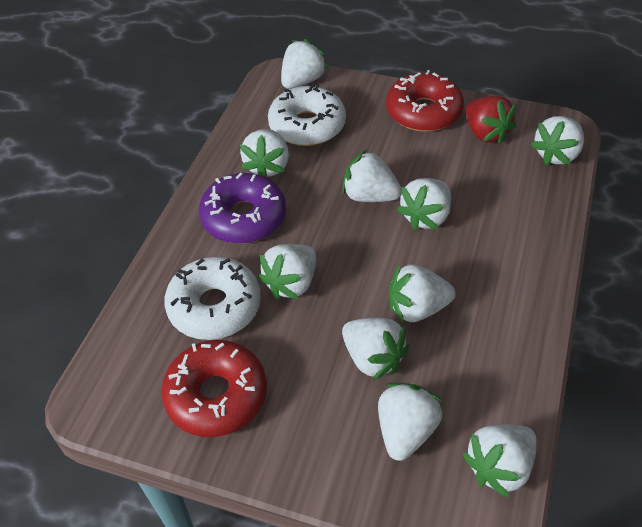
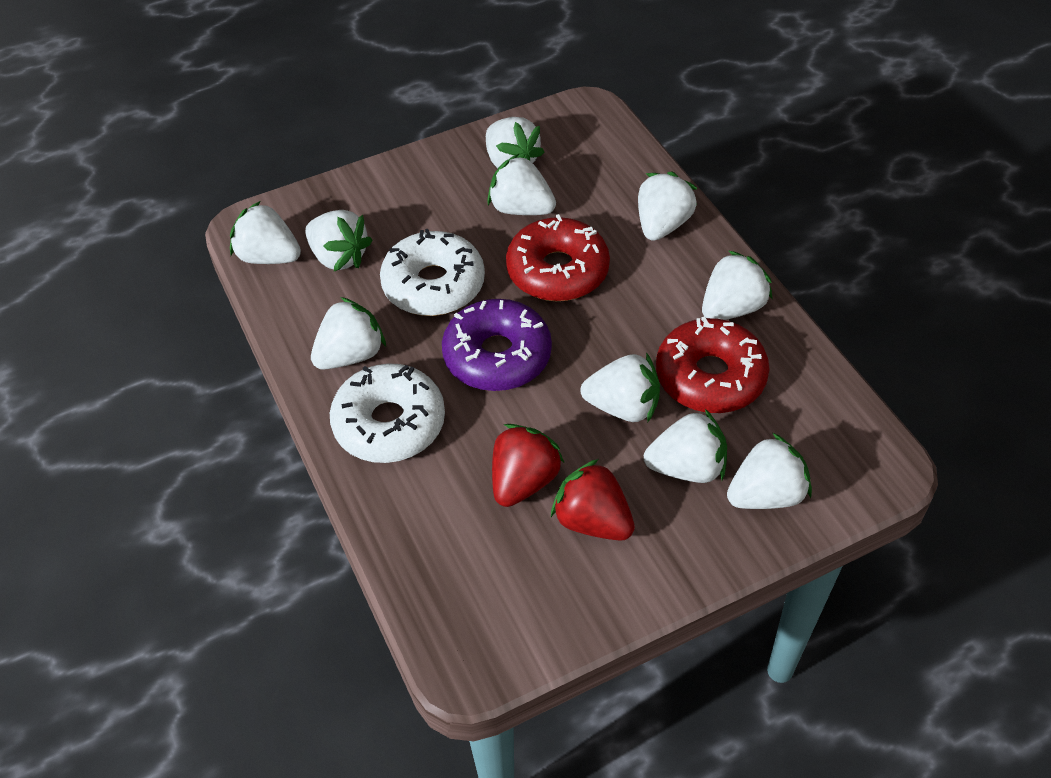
red strawberry: [465,95,516,144] = 1 -> [492,424,564,507] [551,459,635,541] = 2

